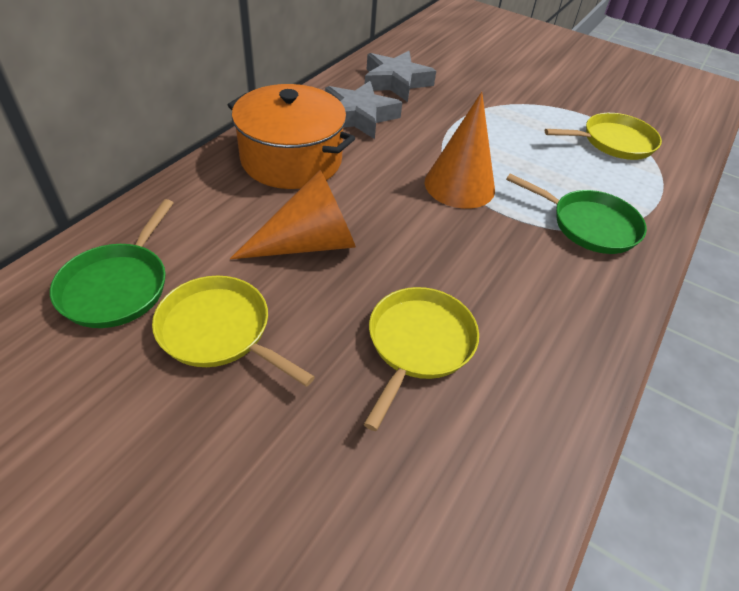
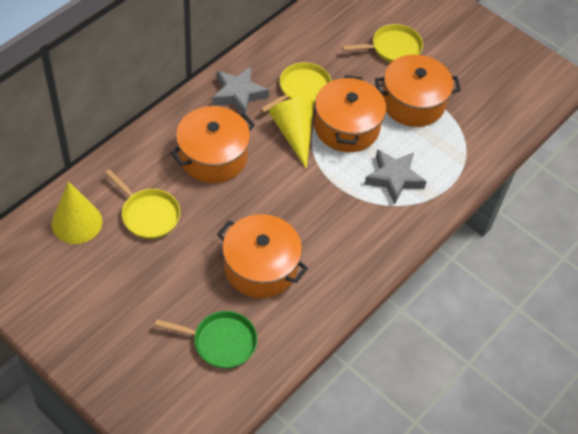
green pan: [50,199,173,328] [506,173,647,254] = 2 -> [155,311,257,369] = 1
orange cone: [230,170,356,259] [425,92,495,209] = 2 -> none = 0
orange pot: [228,84,355,189] = 1 -> [170,106,255,183] [217,214,308,298] [314,75,386,152] [375,54,461,127] = 4
yellow cone: none = 0 -> [51,181,102,244] [269,97,314,169] = 2

